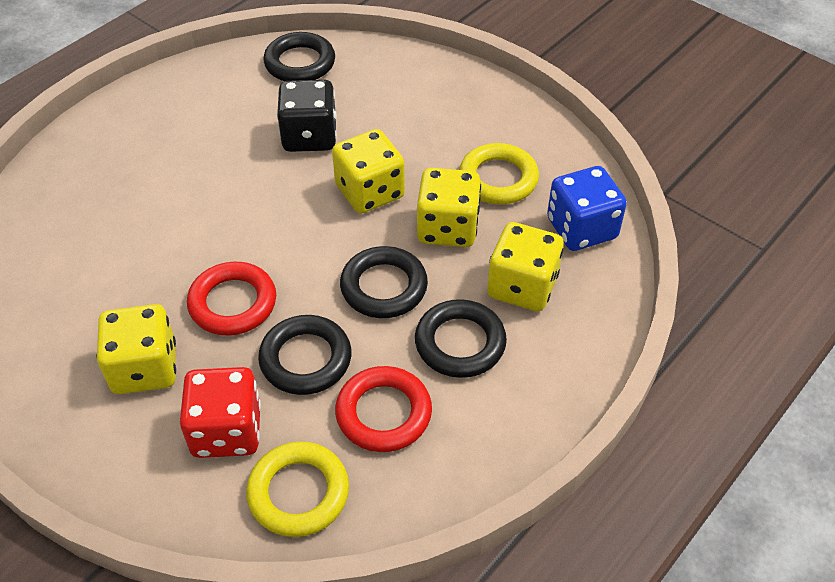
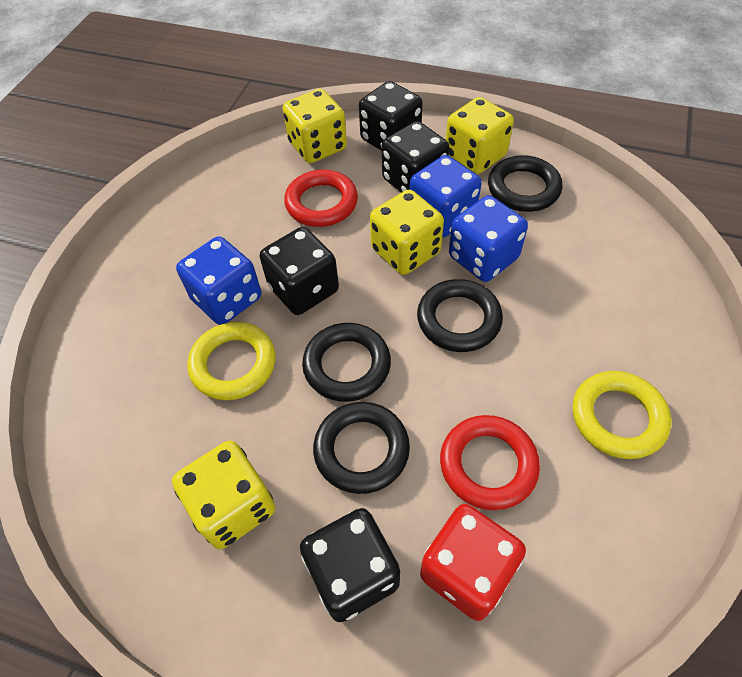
black dice: [277,80,337,152] = 1 -> [259,227,339,315] [300,508,400,622] [359,81,423,151] [382,121,450,193] = 4
blue dice: [547,166,627,251] = 1 -> [176,236,261,325] [410,155,482,237] [449,195,528,282] = 3

